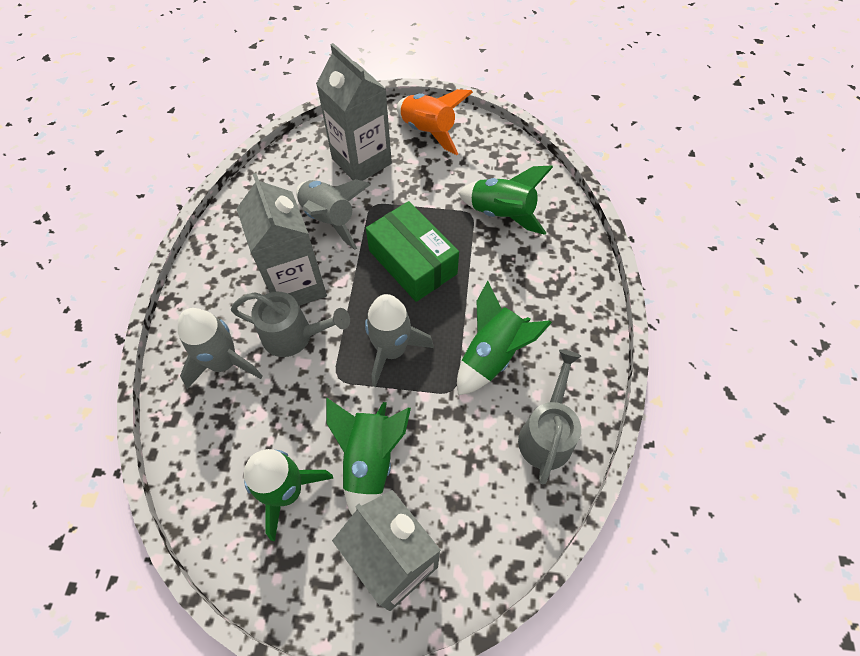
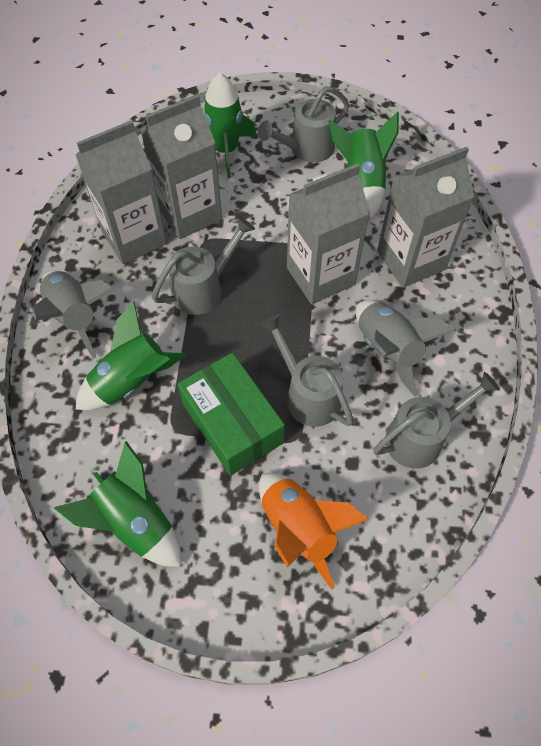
grey carton: [236,173,327,306] [316,43,392,181] [332,490,441,611] = 3 -> [76,120,167,264] [140,95,222,239] [287,163,370,304] [377,147,474,288] = 4
grey rocket: [178,308,263,389] [296,179,371,250] [365,294,434,387] = 3 -> [32,271,114,359] [356,300,456,397] = 2
grey watering can: [231,292,350,357] [518,350,581,484] = 2 -> [152,217,255,315] [258,86,349,163] [260,314,354,427] [374,372,500,469] = 4

